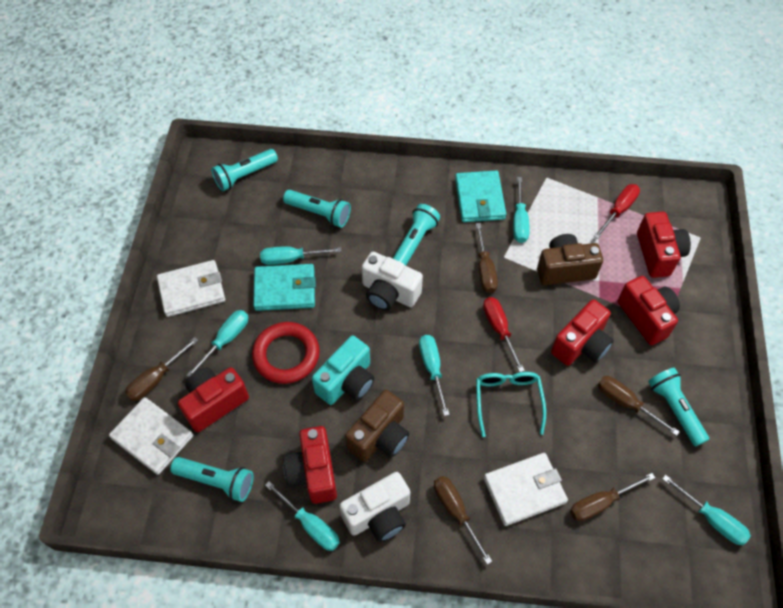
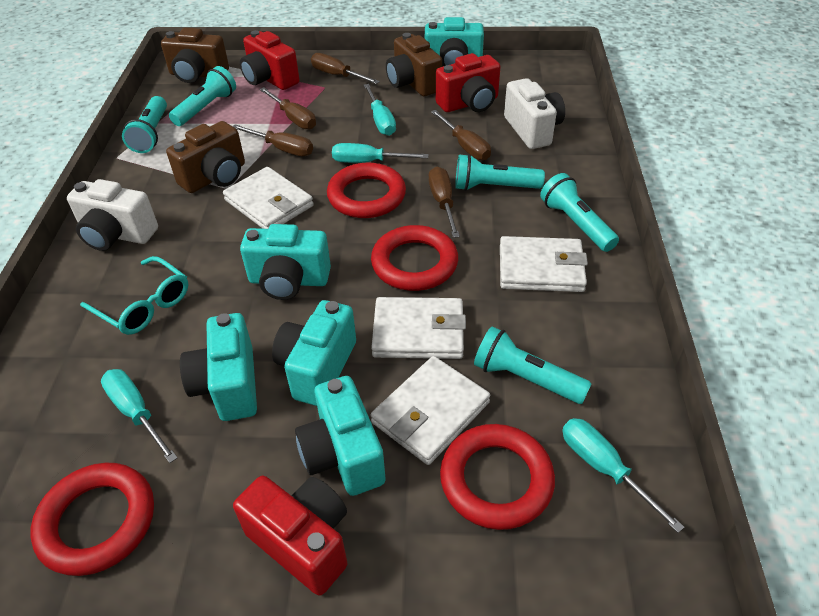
brown camera: [345,390,409,462] [537,234,603,285] = 2 -> [161,28,229,83] [166,121,245,193] [386,33,442,97] = 3
red camera: [178,367,249,432] [283,426,337,504] [551,299,614,366] [618,276,680,345] [637,212,691,278] = 5 -> [233,476,347,596] [240,30,300,90] [436,53,500,112] = 3
red ring: [252,322,320,384] = 1 -> [30,463,154,576] [327,163,406,218] [371,225,458,291] [440,424,555,530] = 4
red screwdriver: [483,297,525,372] [594,184,640,239] = 2 -> none = 0
turquoise camera: [312,336,374,405] = 1 -> [180,313,257,421] [240,224,331,300] [272,300,356,406] [295,376,386,496] [425,17,484,67] = 5
turquoise screwdriver: [186,310,248,377] [260,246,342,265] [265,481,340,551] [419,335,450,416] [513,177,530,243] [662,475,751,545] = 6 -> [101,369,178,463] [332,143,429,163] [364,84,396,136] [562,418,684,533] = 4
turquoise wallet: [253,264,316,311] [455,170,506,222] = 2 -> none = 0
white wallet: [109,397,193,475] [157,260,225,317] [484,453,568,526] = 3 -> [223,167,314,229] [370,356,490,465] [371,297,466,359] [500,236,588,292] = 4

